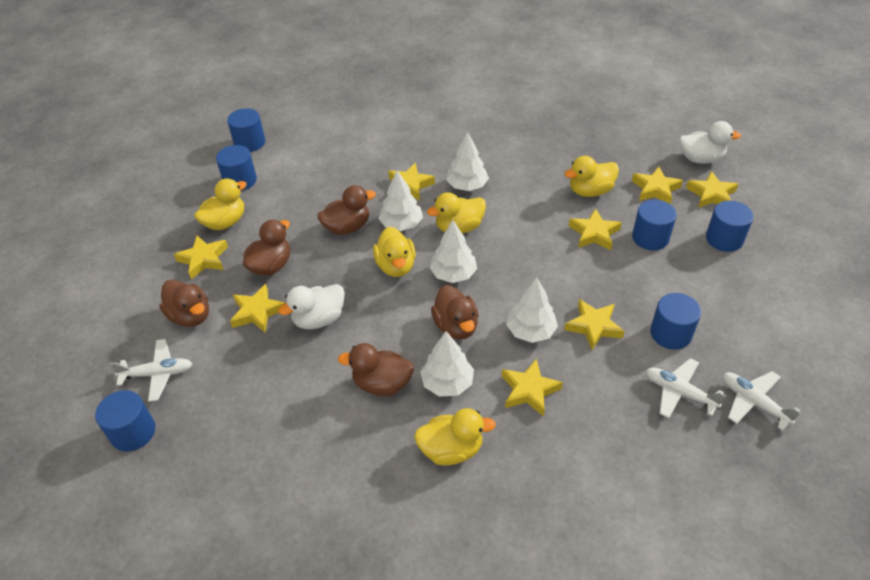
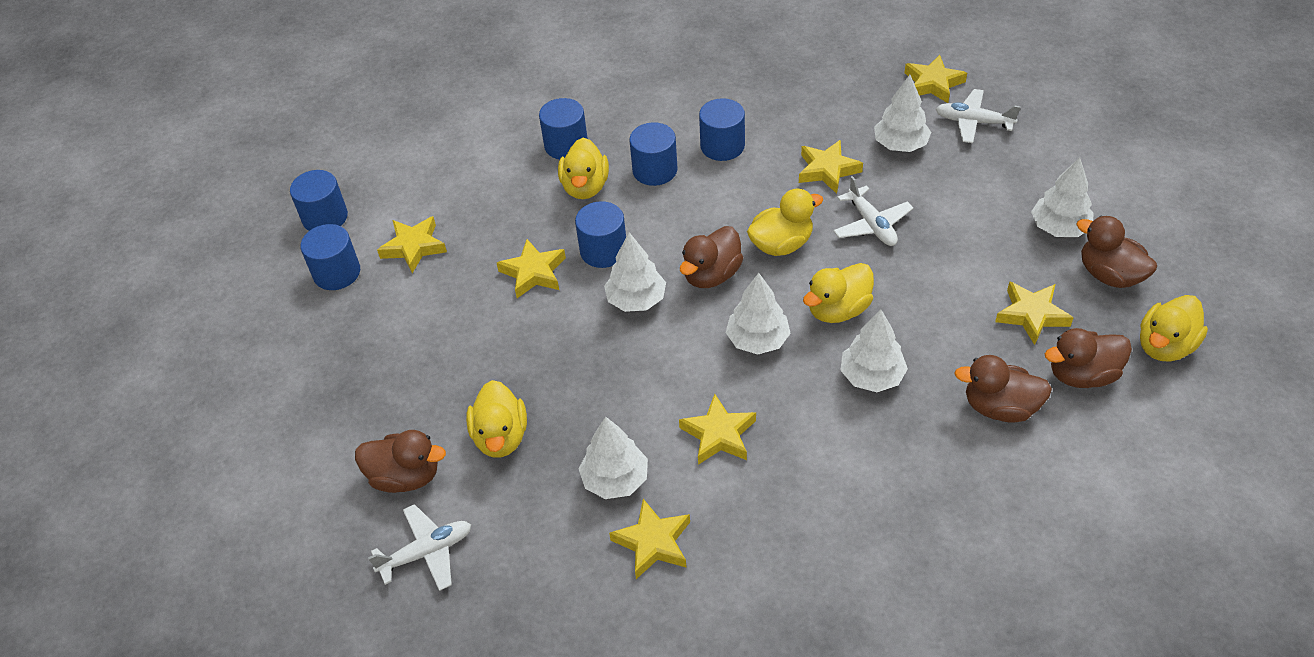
white duck: [278,284,345,329] [679,121,741,164] = 2 -> none = 0
white tree: [378,171,423,231] [420,331,474,397] [430,220,477,283] [446,131,489,191] [506,278,558,343] = 5 -> [579,417,648,499] [604,232,666,312] [726,273,791,355] [840,310,908,392] [874,75,931,152] [1031,158,1093,237] = 6
yellow star: [174,235,228,279] [230,284,285,333] [388,163,435,201] [502,358,563,417] [564,299,625,350] [569,208,622,250] [632,167,683,205] [686,171,739,208] = 8 -> [377,216,447,273] [497,239,566,298] [609,499,690,579] [679,394,756,465] [799,140,863,194] [904,55,967,103] [995,281,1074,345] = 7

